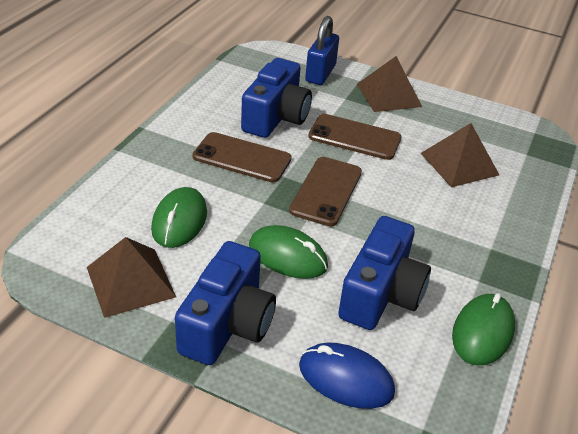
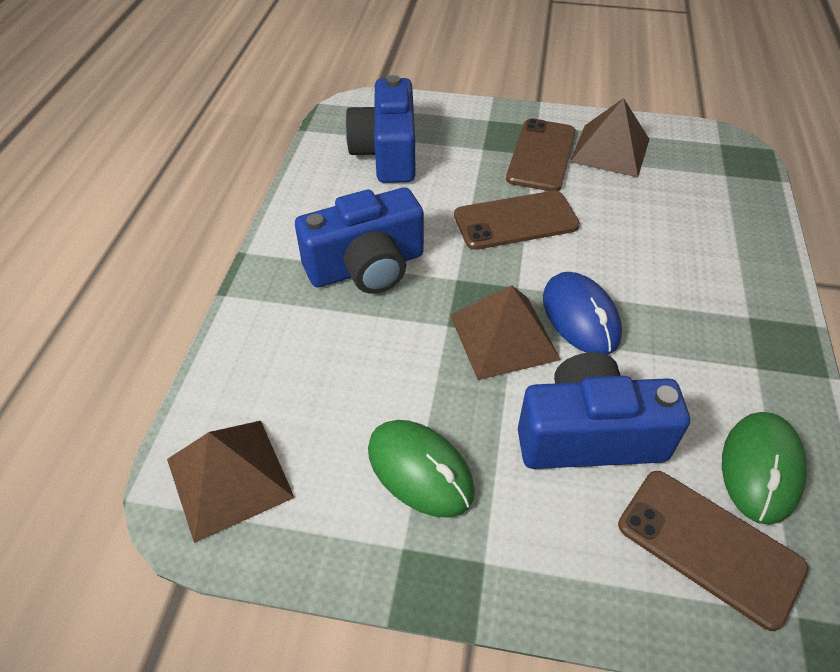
blue padlock: [305,16,339,85] = 1 -> none = 0
green mouse: [151,187,207,248] [249,225,328,279] [452,293,515,365] = 3 -> [368,420,475,518] [722,412,807,525] = 2

